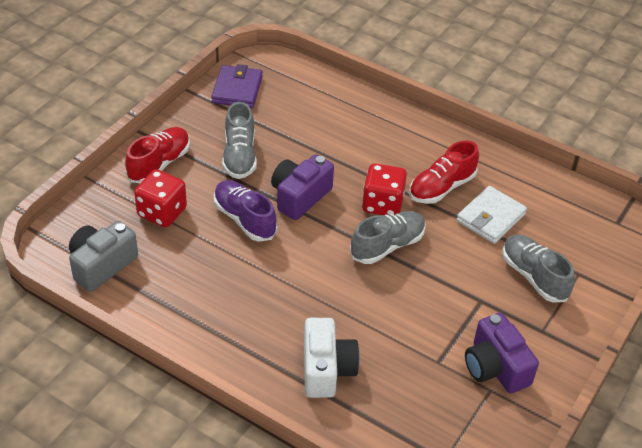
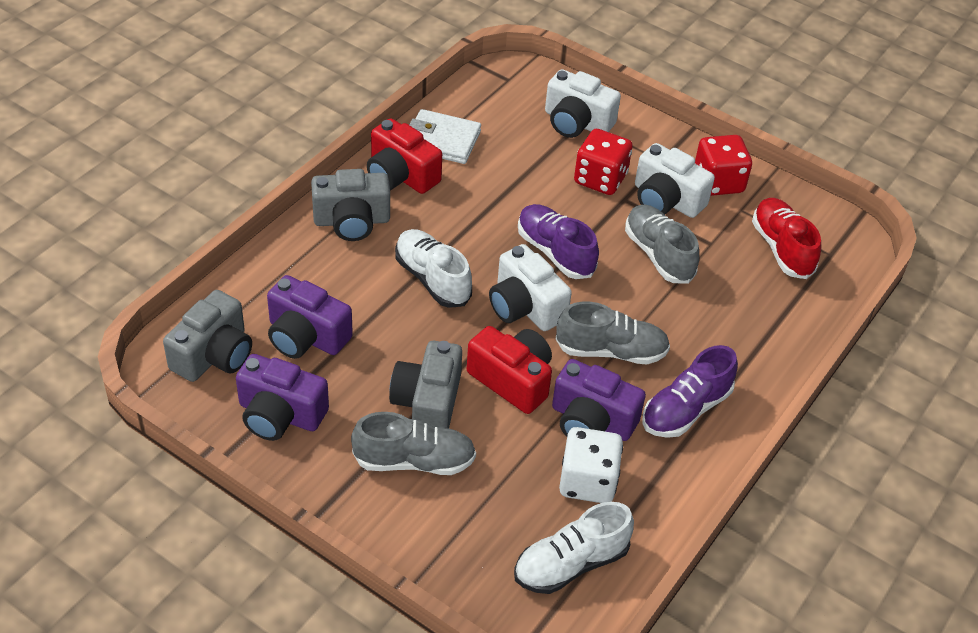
grey camera: [69,221,138,292] = 1 -> [163,290,252,382] [311,169,390,241] [389,341,462,428] = 3
purple camera: [271,154,334,220] [465,313,539,394] = 2 -> [236,354,329,441] [267,275,353,359] [552,359,646,441] = 3
purple shoe: [214,180,277,242] = 1 -> [518,204,599,279] [642,345,738,438] = 2
purple wallet: [211,64,263,108] = 1 -> none = 0
red camera: none = 0 -> [367,118,442,194] [467,326,552,414] = 2
red shoe: [125,127,190,183] [409,140,479,204] = 2 -> [752,198,821,279] = 1
white camera: [304,318,360,398] = 1 -> [489,244,572,331] [545,69,621,138] [635,143,715,218] = 3
white dice: none = 0 -> [559,427,623,503] = 1
white shoe: none = 0 -> [395,229,472,308] [514,502,634,594] = 2

